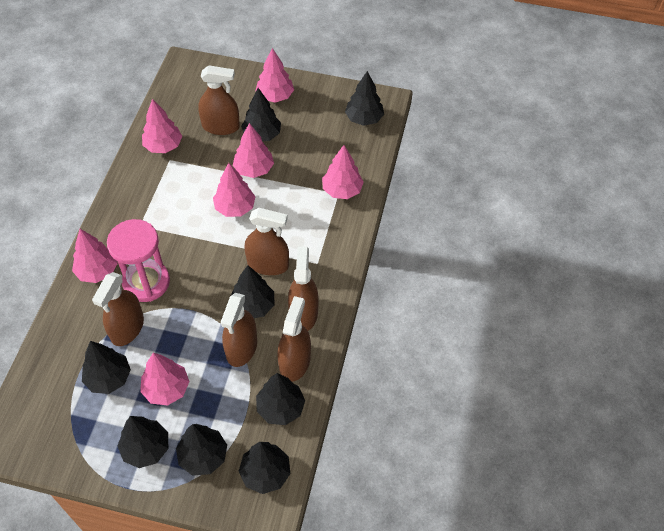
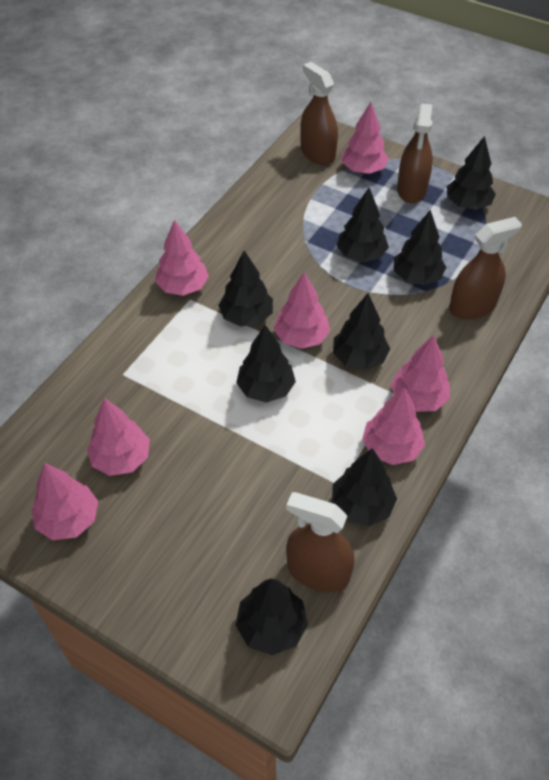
brown spray bottle: [92,272,144,346] [198,65,240,135] [221,293,257,367] [244,208,289,275] [277,296,311,382] [288,246,319,331] = 6 -> [286,492,355,592] [300,62,338,165] [397,103,433,203] [449,217,522,319] = 4
pink hourglass: [107,219,170,302] = 1 -> none = 0

